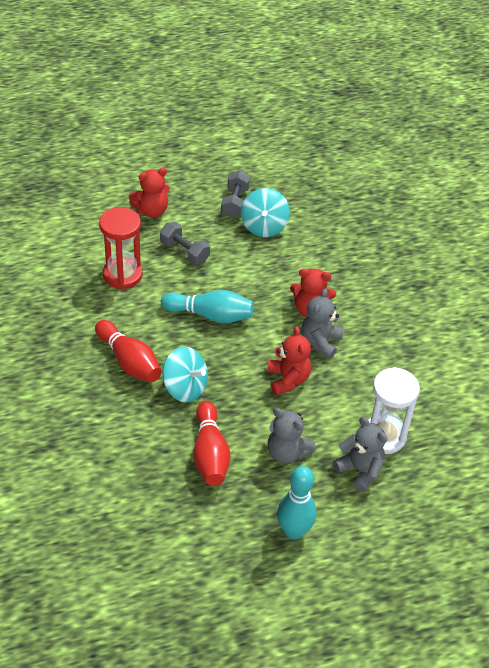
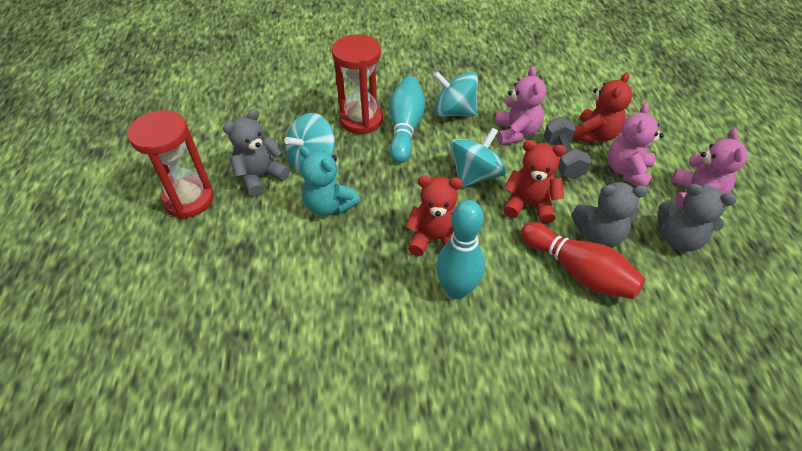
grey dumbbell: [160,222,210,265] [221,170,250,218] = 2 -> [544,117,592,179] = 1
pink teddy bear: none = 0 -> [495,66,546,145] [608,103,664,188] [671,128,748,208] = 3
red bowling pin: [95,320,162,382] [193,401,231,486] = 2 -> [521,222,645,299] = 1
red hourglass: [99,207,142,290] = 1 -> [128,110,214,219] [332,34,383,134] = 2
turquoise spinning top: [162,346,208,403] [241,188,290,237] = 2 -> [285,113,335,173] [433,71,478,117] [450,127,506,188] = 3
turquoise teddy bear: none = 0 -> [299,146,361,216] = 1
white hourglass: [368,367,420,454] = 1 -> none = 0

